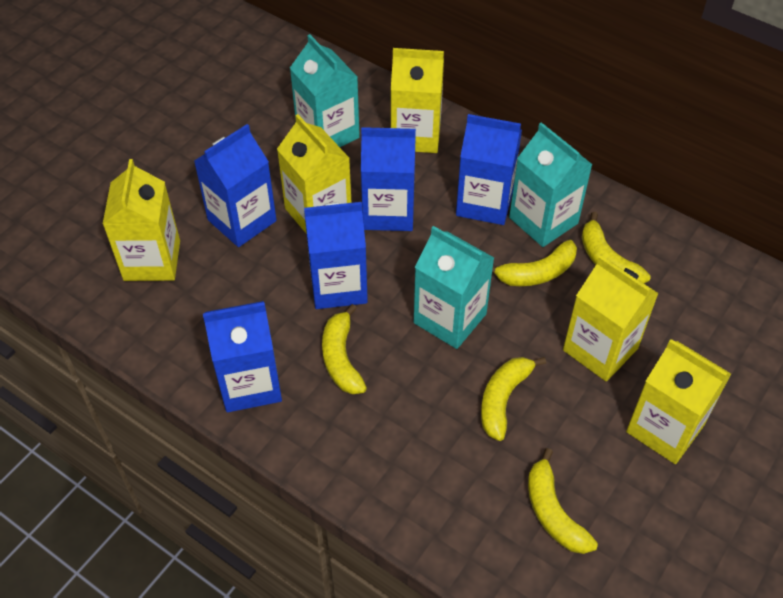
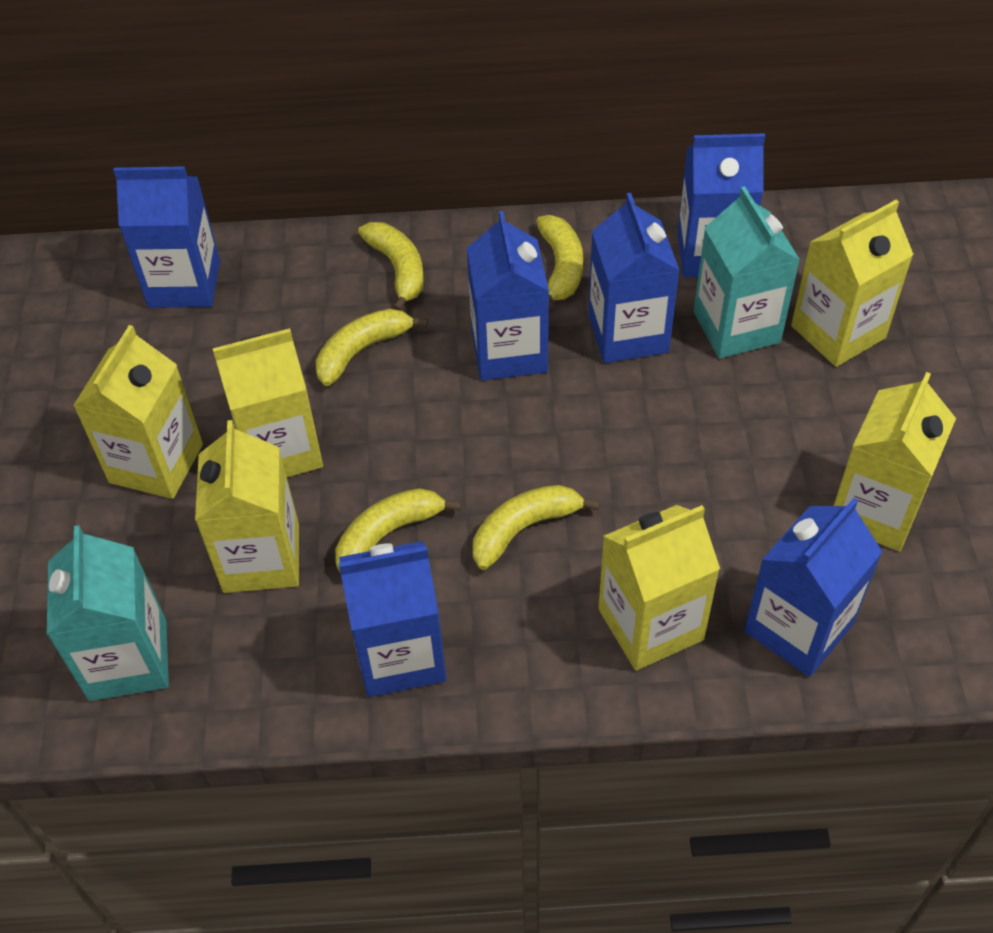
blue carton: [194,124,277,247] [203,301,282,412] [304,202,368,309] [361,127,416,231] [456,114,522,225] = 5 -> [113,166,220,308] [339,541,446,697] [467,211,549,381] [588,193,680,363] [677,134,765,277] [744,498,882,677] = 6
turquoise carton: [290,34,360,147] [414,226,494,349] [509,122,593,247] = 3 -> [47,525,169,701] [693,186,800,359] = 2
yellow carton: [103,159,180,281] [277,114,352,234] [391,48,444,153] [563,256,659,381] [626,339,731,464] = 5 -> [73,325,203,499] [195,420,299,593] [213,328,323,477] [598,505,720,671] [791,200,914,367] [834,372,956,552] = 6

